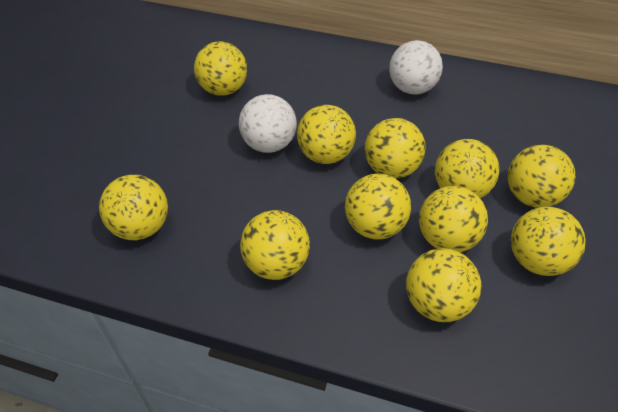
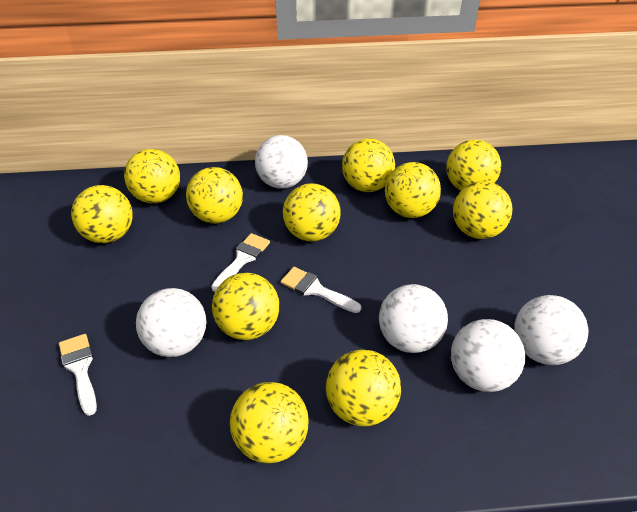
white ball: [239,94,297,153] [389,40,443,95] = 2 -> [136,288,207,357] [255,135,308,189] [379,284,448,353] [451,319,525,392] [514,295,589,365] = 5
white brush: none = 0 -> [59,334,97,416] [211,233,270,292] [281,267,361,313] = 3

